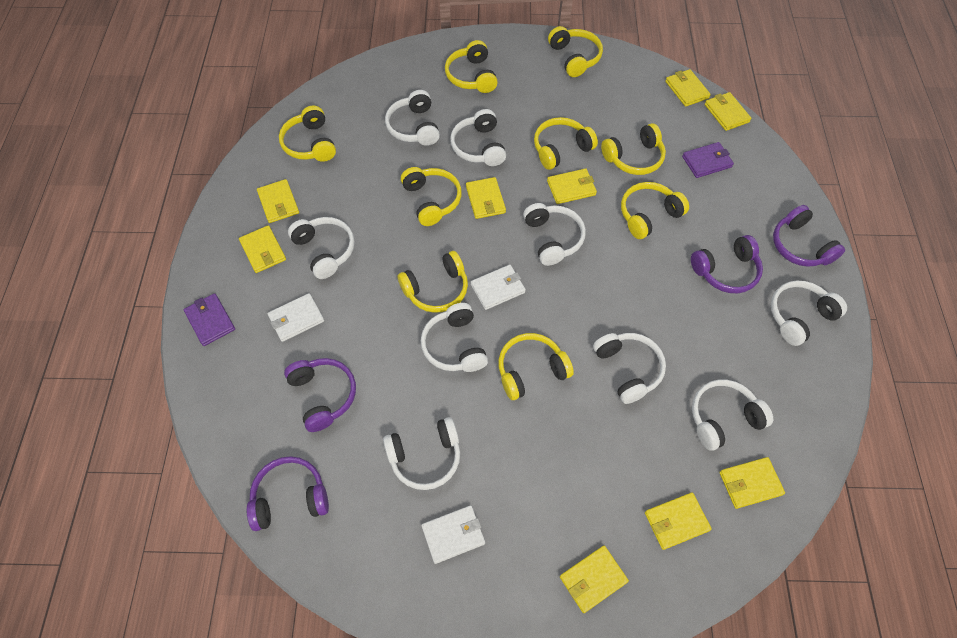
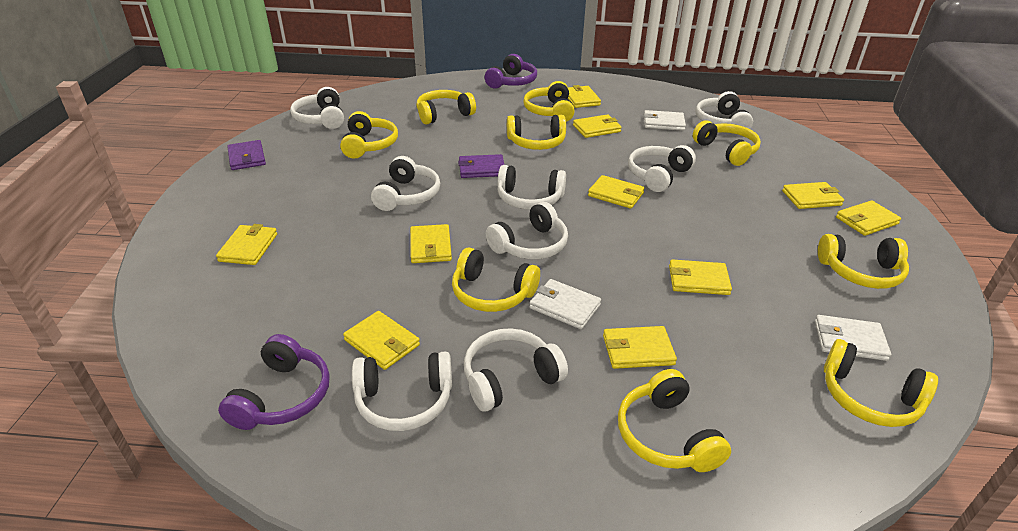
purple headphones: [247,456,329,531] [284,358,356,432] [691,235,763,293] [773,205,845,267] = 4 -> [218,334,330,430] [485,54,537,89] = 2
white headphones: [288,217,354,279] [383,417,460,490] [385,90,440,146] [421,303,488,372] [450,109,506,166] [523,203,586,266] [593,333,666,404] [692,380,773,451] [771,281,847,346] = 9 -> [290,87,344,129] [352,351,452,431] [371,156,440,211] [464,328,568,412] [486,202,568,259] [497,165,566,210] [628,145,696,192] [695,91,753,129] = 8
yellow wallet: [239,225,286,273] [257,179,299,223] [466,177,506,219] [547,168,597,204] [560,546,629,613] [645,493,712,550] [665,69,711,107] [705,92,752,131] [719,457,785,509] = 9 -> [216,224,277,265] [343,311,420,370] [410,224,452,263] [567,85,601,108] [573,114,622,138] [588,175,645,209] [603,326,677,369] [669,260,732,295] [782,182,844,209] [836,200,901,236] = 10

